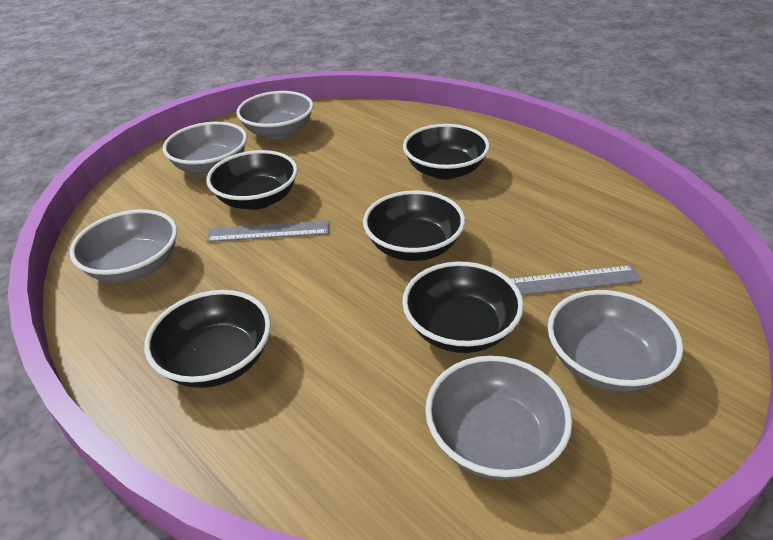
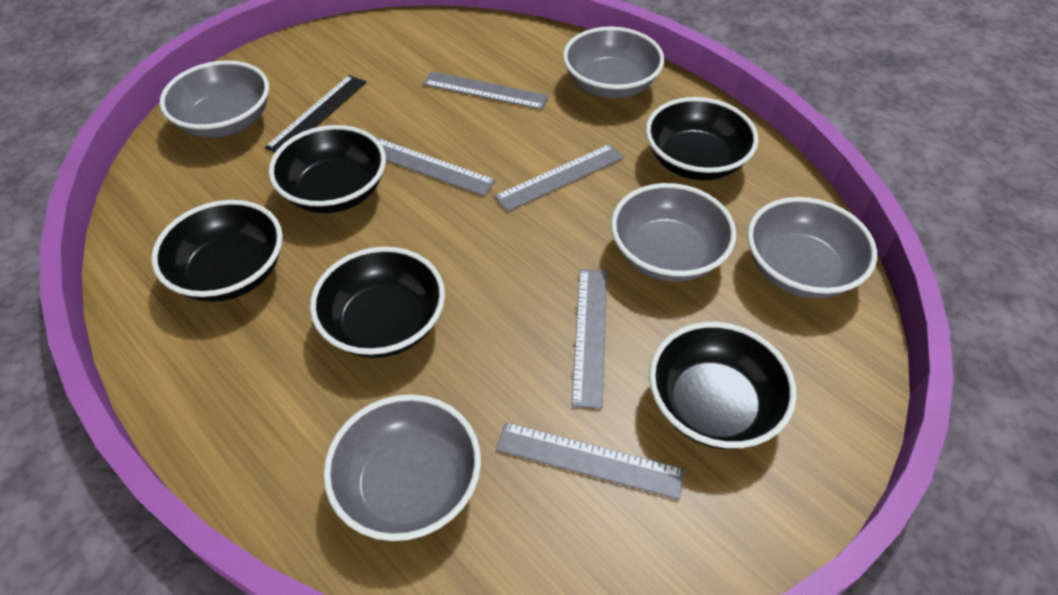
black ruler: none = 0 -> [265,75,366,153] = 1
grey ruler: [206,221,329,242] [511,265,642,295] = 2 -> [377,138,496,196] [423,71,549,110] [494,144,624,212] [496,422,685,500] [571,269,607,409] = 5

